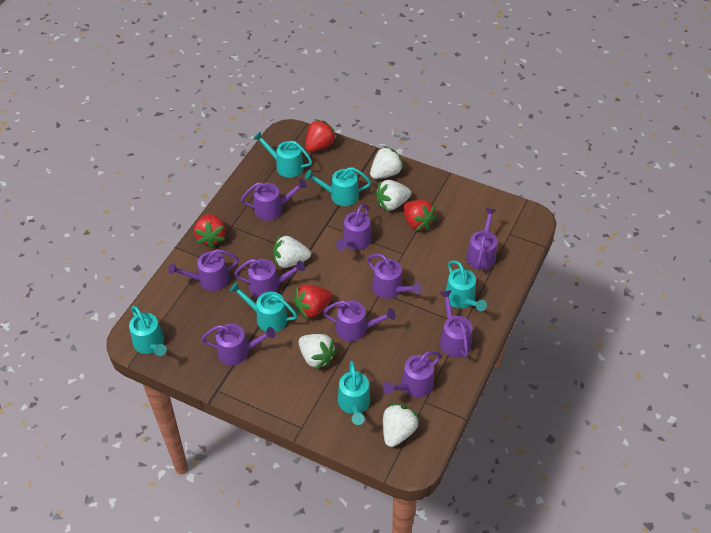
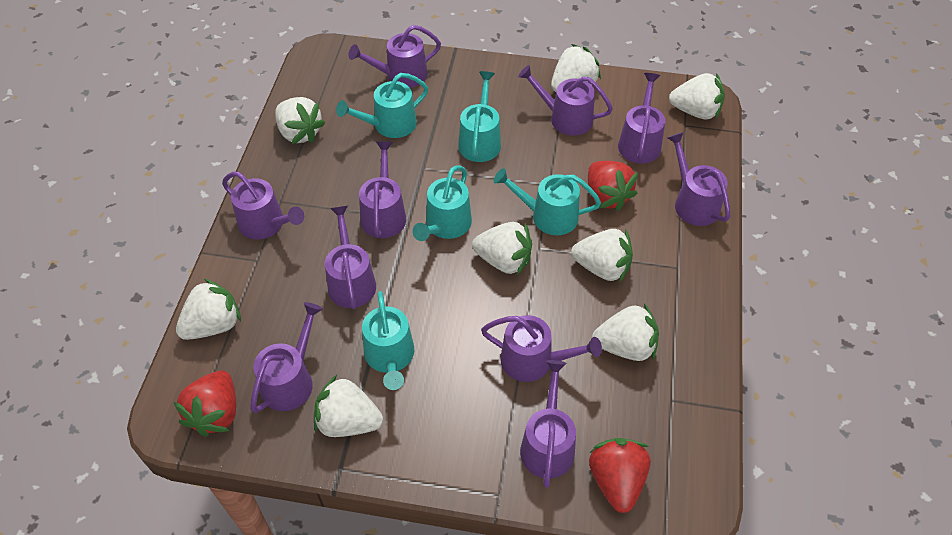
red strawberry: [194,214,226,248] [293,284,332,319] [305,119,337,152] [403,200,437,231] = 4 -> [174,371,236,437] [588,161,638,211] [589,438,651,513] = 3
turquoise watering can: [129,306,167,356] [229,282,297,332] [253,132,312,178] [305,167,371,206] [338,361,370,425] [445,260,487,311] = 6 -> [336,73,428,138] [362,291,414,390] [412,165,472,241] [458,71,501,162] [494,168,601,235] = 5
white strawberry: [273,235,311,268] [299,334,337,370] [370,146,404,179] [376,180,411,211] [383,403,419,447] = 5 -> [176,279,241,340] [275,97,325,144] [314,375,383,437] [472,222,532,275] [551,44,601,92] [571,229,633,283] [592,303,659,361] [669,73,725,119] = 8

